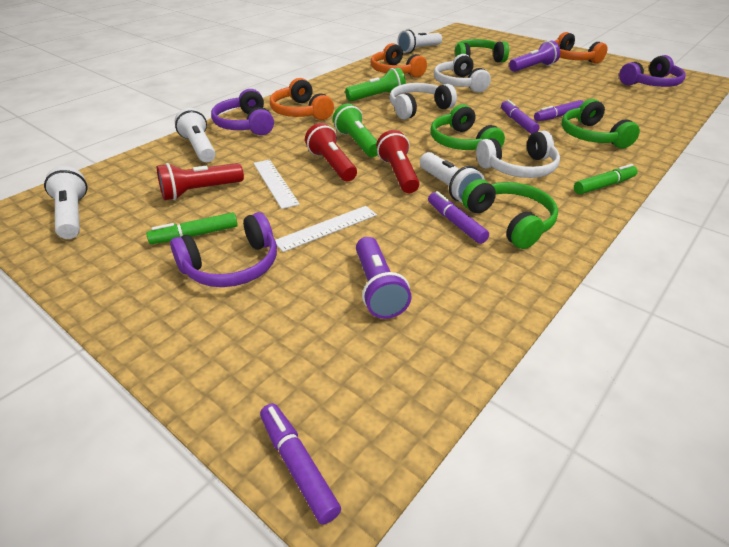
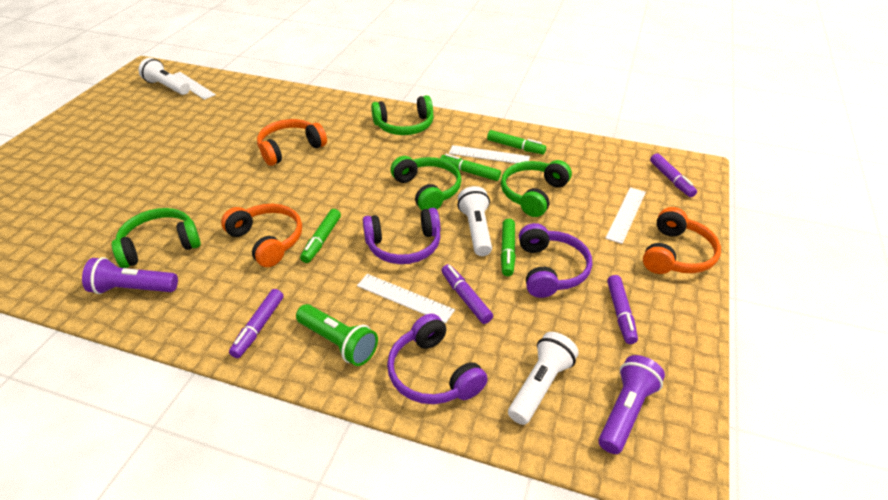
green flashlight: [333,103,378,157] [345,67,406,101] = 2 -> [296,304,378,366] = 1
green marker: [146,212,238,244] [574,164,638,194] = 2 -> [300,209,341,263] [440,154,501,181] [487,130,546,154] [501,219,516,276] = 4
red flashlight: [157,163,244,200] [305,123,357,181] [376,130,420,193] = 3 -> none = 0
white flashlight: [44,166,88,239] [175,108,216,162] [397,29,442,53] [420,152,485,203] = 4 -> [138,58,190,95] [457,186,492,256] [508,332,579,425] = 3
white headphones: [389,83,457,120] [434,54,491,92] [476,131,560,178] = 3 -> none = 0
white ruler: [253,159,300,209] [275,206,377,252] = 2 -> [172,72,216,100] [357,274,455,323] [449,145,530,163] [605,187,646,244] = 4

